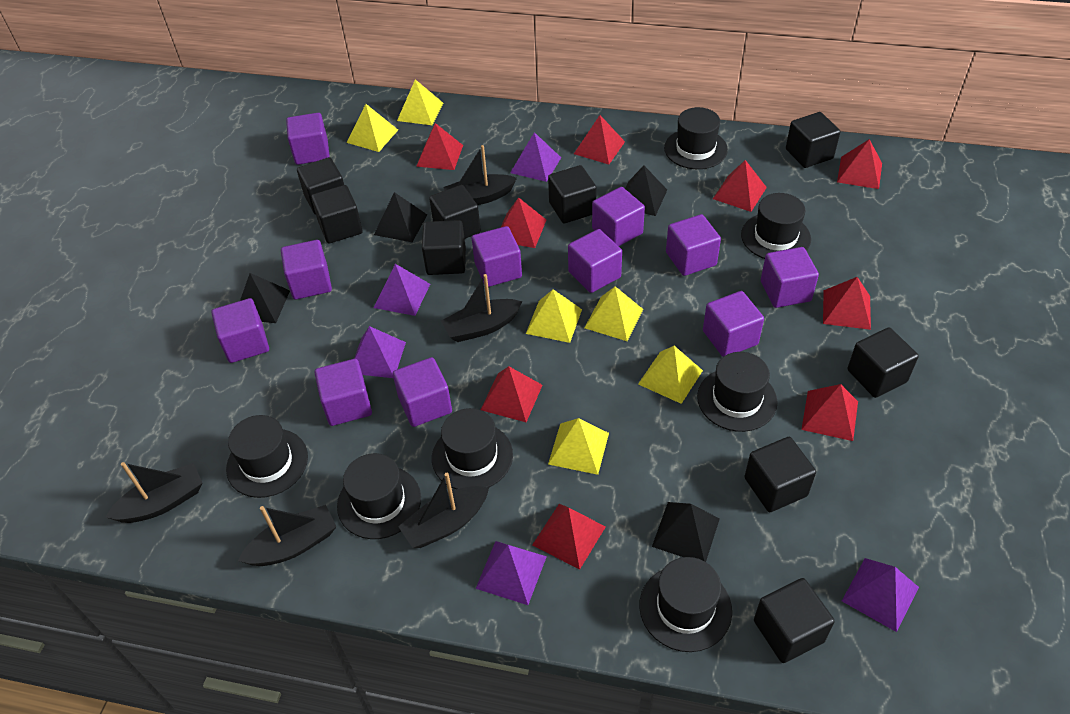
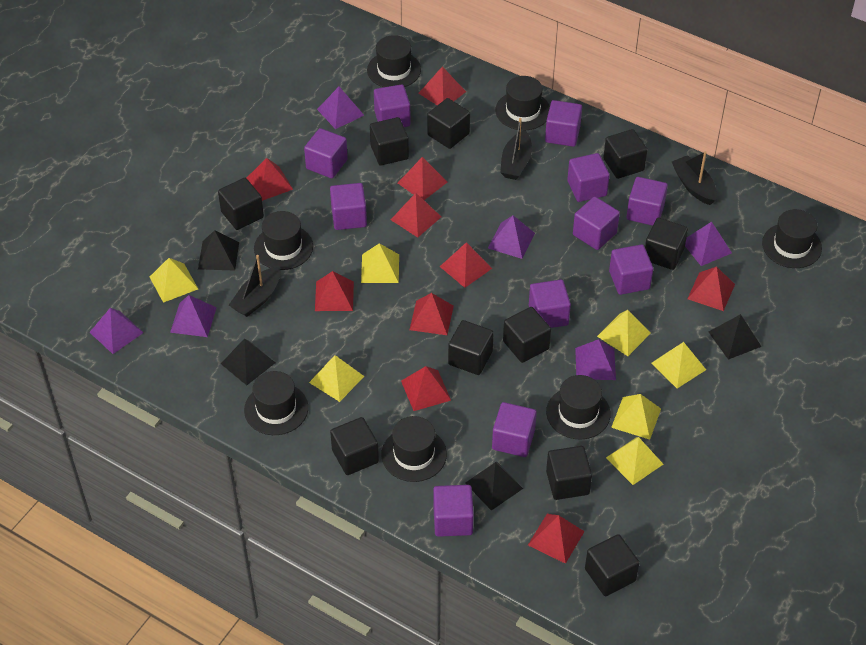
black boat: [106,462,203,523] [238,505,337,566] [398,473,489,548] [441,274,523,342] [443,145,517,205] = 5 -> [229,255,281,317] [500,118,532,180] [672,151,717,205] = 3
black cube: [297,157,344,215] [311,185,363,243] [422,220,466,275] [429,185,481,239] [548,165,596,223] [744,437,816,512] [754,578,835,663] [786,112,840,168] [847,327,919,398] = 9 -> [218,178,264,230] [330,417,379,475] [370,117,409,166] [427,98,470,149] [448,320,494,375] [503,307,551,363] [546,446,592,500] [585,534,639,596] [603,129,647,179] [645,218,688,270] = 10
purple pyramid: [354,326,406,378] [374,264,430,316] [476,541,547,605] [510,132,561,182] [842,558,919,632] = 5 -> [89,308,144,354] [170,295,217,337] [317,87,364,129] [488,215,535,259] [575,339,616,380] [685,222,732,266] = 6
red pyramid: [416,123,463,170] [481,366,543,422] [501,197,546,248] [532,504,605,570] [574,115,625,165] [713,160,767,212] [801,384,858,441] [823,277,871,330] [837,139,882,189] = 9 -> [247,158,293,201] [315,271,354,311] [391,193,441,237] [398,157,447,200] [401,366,451,411] [410,293,454,335] [418,66,466,105] [440,242,492,288] [528,514,585,564] [687,266,735,311] = 10
yellow pyramid: [347,104,398,152] [397,79,443,125] [526,289,582,343] [548,418,609,475] [584,286,643,341] [638,346,703,404] = 6 -> [150,258,198,303] [309,355,364,402] [361,243,399,283] [597,310,651,356] [606,437,663,485] [611,394,661,440] [651,342,706,388] = 7

